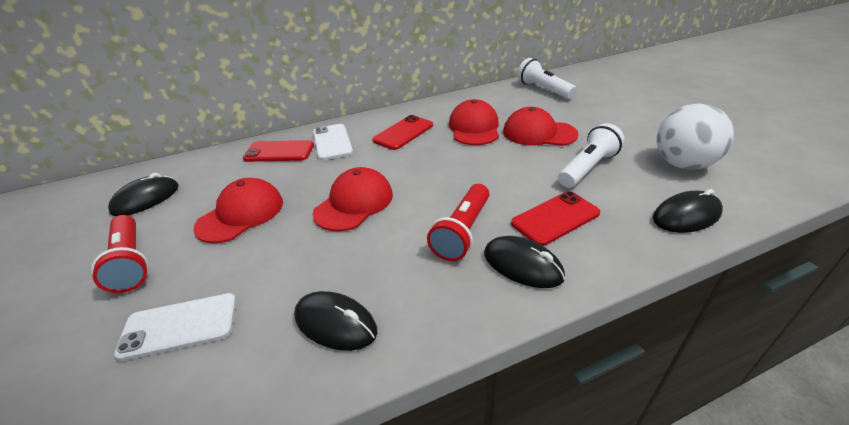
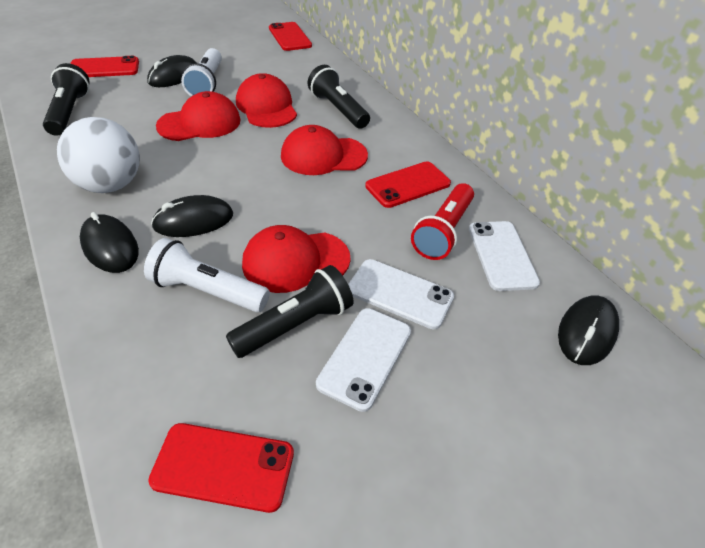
black flashlight: none = 0 -> [43,63,89,136] [226,265,354,358] [308,65,370,129] = 3
red flashlight: [91,215,149,293] [427,184,489,261] = 2 -> [411,183,474,260] = 1
red phone: [243,140,314,162] [372,115,433,150] [511,191,600,246] = 3 -> [70,56,139,77] [148,423,294,513] [269,22,312,51] [365,161,451,208] = 4
white phone: [114,293,236,361] [313,124,353,160] = 2 -> [316,308,411,412] [348,259,454,329] [469,221,540,291] = 3

